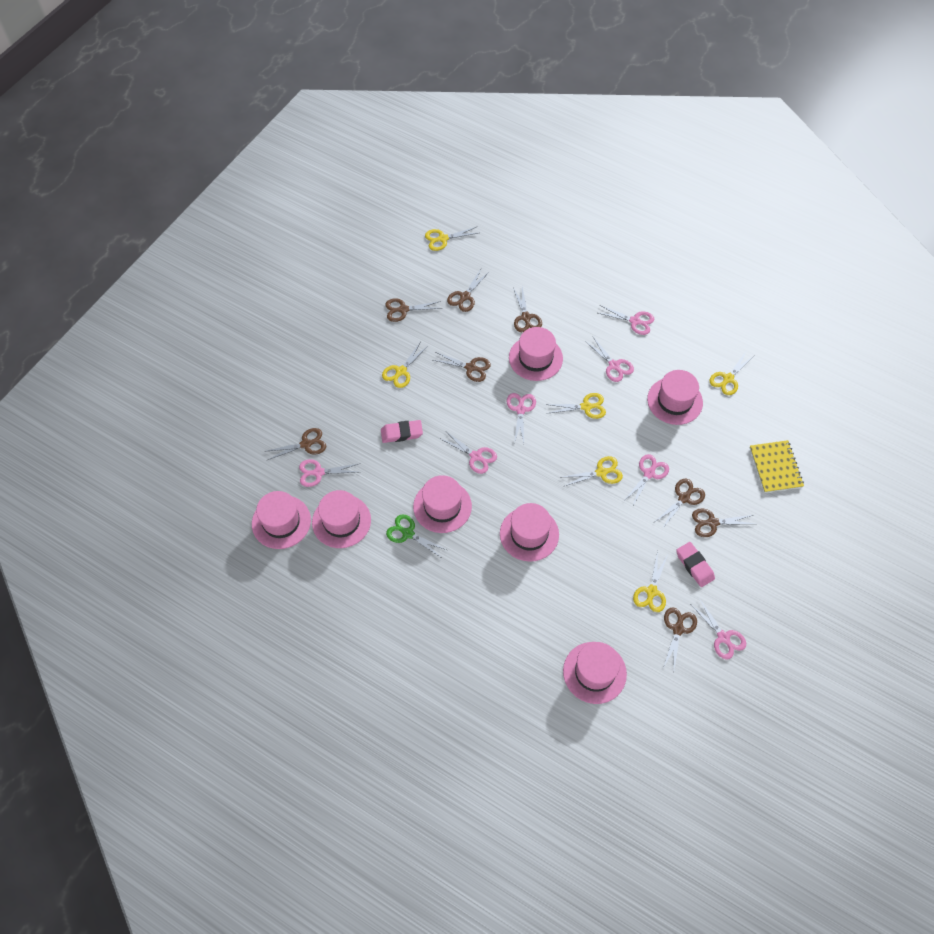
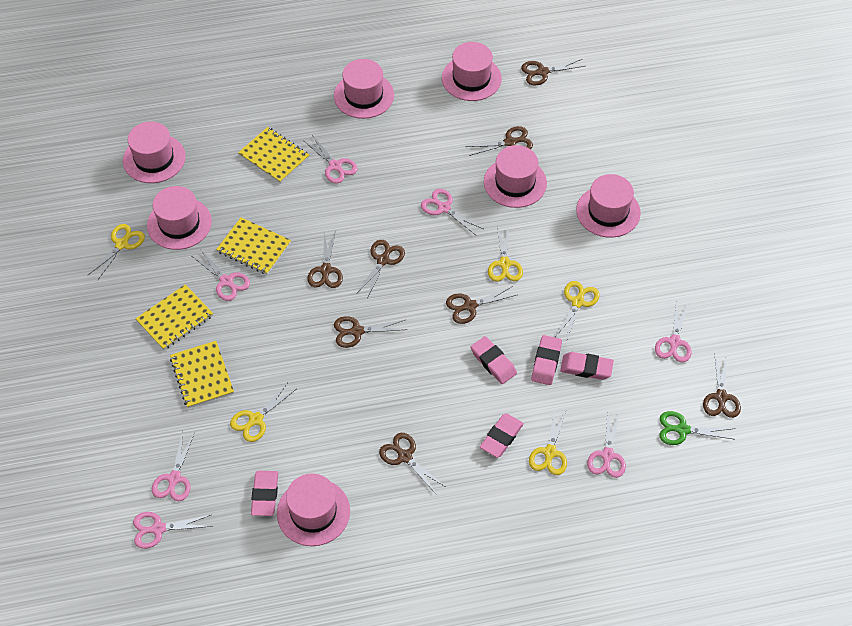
pink eraser: [381,420,423,443] [676,542,715,587] = 2 -> [251,471,278,516] [471,336,517,384] [480,413,524,458] [531,335,562,385] [560,352,614,380] = 5
yellow notebook: [750,440,804,493] = 1 -> [136,284,213,350] [170,341,234,408] [216,217,291,275] [238,127,309,183] = 4
yellow scissors: [382,343,428,388] [425,227,478,251] [545,393,606,419] [563,456,623,487] [633,551,668,612] [709,352,755,395] = 6 -> [88,224,145,281] [230,382,296,442] [488,226,523,281] [529,406,567,475] [555,281,600,342] = 5

